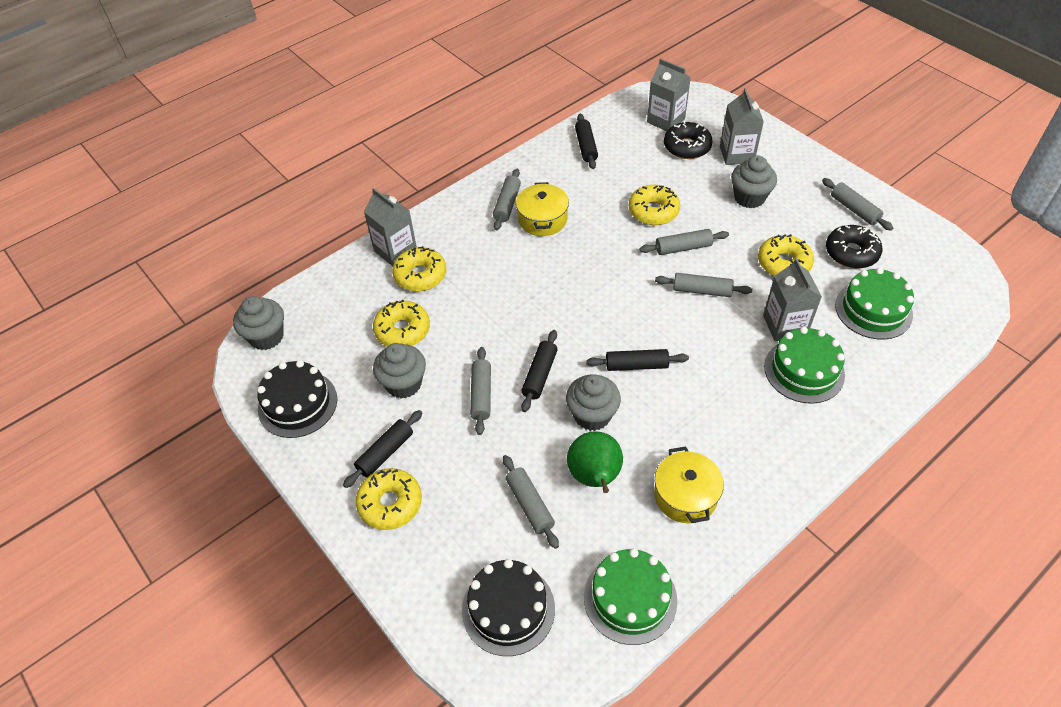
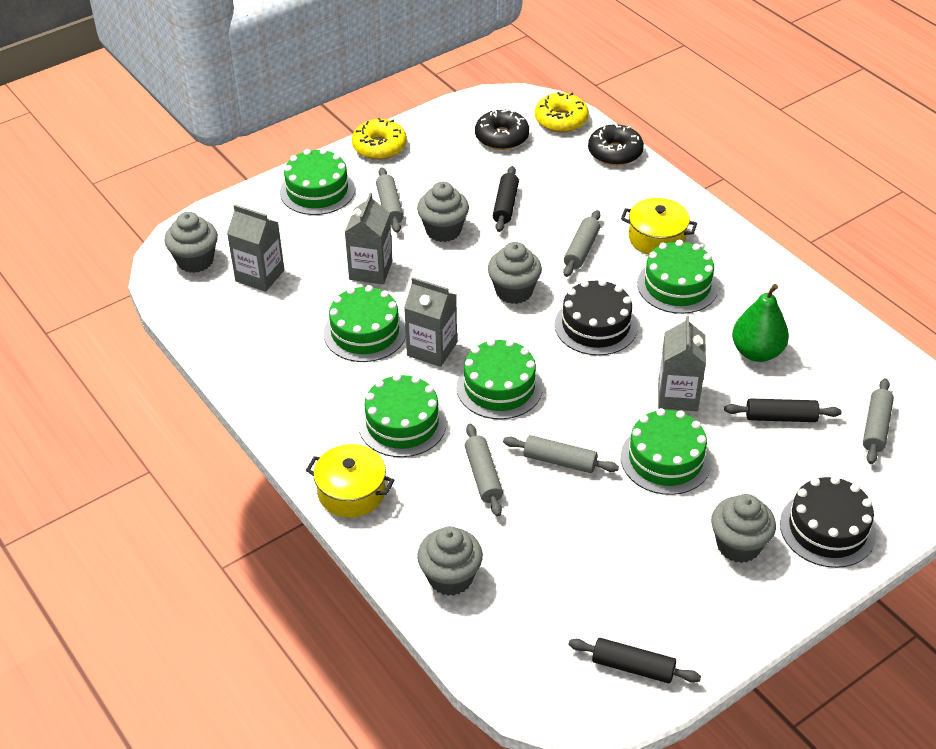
black rolling pin: [343,410,422,488] [521,330,557,412] [575,114,598,169] [586,349,689,371] = 4 -> [493,166,519,232] [569,638,701,684] [724,398,842,422] = 3
green cake: [584,548,677,645] [764,327,845,404] [835,268,914,340] = 3 -> [280,148,355,215] [324,285,406,362] [358,374,447,457] [456,339,543,419] [621,408,712,495] [637,240,718,314] = 6
grey cupcake: [233,296,284,350] [373,343,426,398] [566,374,621,431] [731,156,777,208] = 4 -> [164,212,218,273] [417,182,469,242] [417,526,483,596] [488,242,542,304] [711,494,776,563] = 5
grey rolling pin: [470,347,491,435] [493,169,521,230] [503,455,559,549] [640,229,729,255] [655,273,752,297] [822,178,893,231] = 6 -> [376,167,403,233] [465,424,503,517] [503,435,619,473] [563,210,600,277] [863,378,894,464] = 5
yellow donut: [356,468,422,530] [373,300,430,347] [392,246,446,292] [629,185,680,225] [758,234,814,276] = 5 -> [352,118,407,160] [535,92,589,132] = 2

